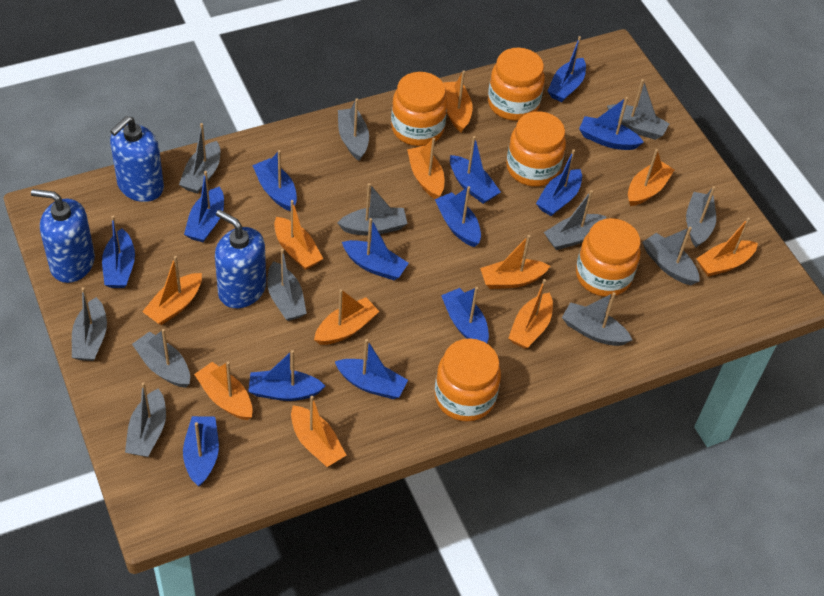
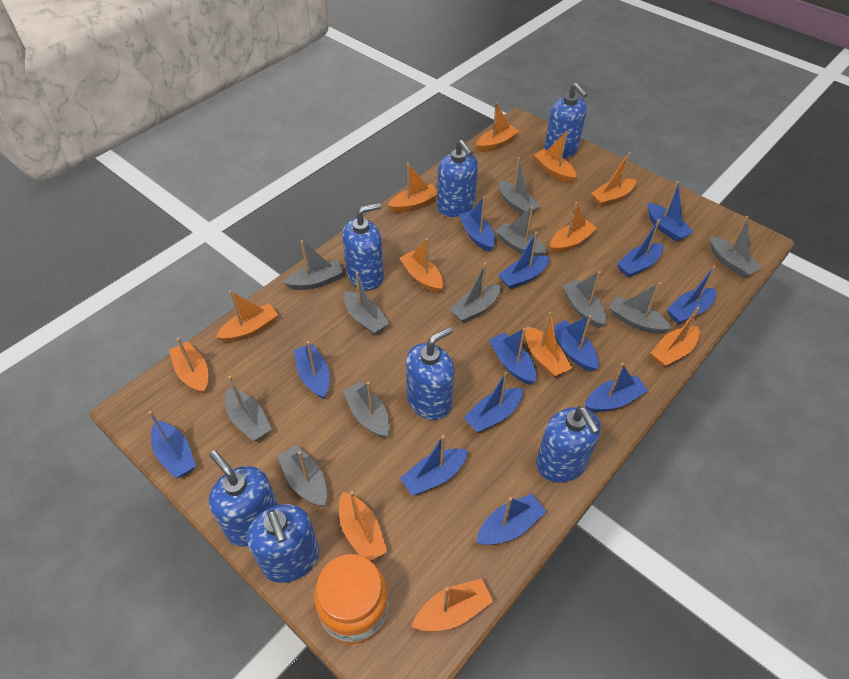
blue soap dispenser: [31,189,95,283] [110,116,164,202] [215,210,266,308] = 3 -> [209,450,278,547] [247,504,319,583] [342,203,384,290] [406,327,454,420] [437,140,478,217] [536,406,601,483] [544,83,588,158] = 7
grey boat: [72,287,107,361] [125,382,166,457] [132,329,190,388] [179,123,220,194] [267,249,307,321] [338,98,369,161] [338,183,407,236] [544,190,606,250] [562,292,632,346] [607,79,670,140] [642,227,700,285] [686,186,716,247] = 12 -> [225,376,272,441] [277,445,327,506] [283,240,344,290] [343,382,390,438] [344,272,390,335] [449,263,501,323] [495,206,547,256] [499,157,540,215] [562,271,606,328] [609,282,672,334] [710,216,762,278] = 11
orange boat: [142,256,202,325] [194,361,253,420] [274,200,323,270] [291,396,346,467] [314,289,379,345] [407,138,444,199] [444,70,473,132] [480,235,550,289] [508,279,553,349] [628,149,674,206] [696,217,758,277] = 11 -> [169,338,208,394] [216,290,278,342] [339,491,387,561] [388,163,437,213] [400,238,443,293] [412,578,493,631] [476,102,520,152] [525,312,572,377] [534,131,576,183] [550,202,597,253] [591,152,636,207] [651,307,700,367] = 12
orange jar: [391,72,448,146] [434,338,501,421] [488,48,545,121] [506,111,566,186] [576,218,641,297] = 5 -> [314,554,389,644] = 1

